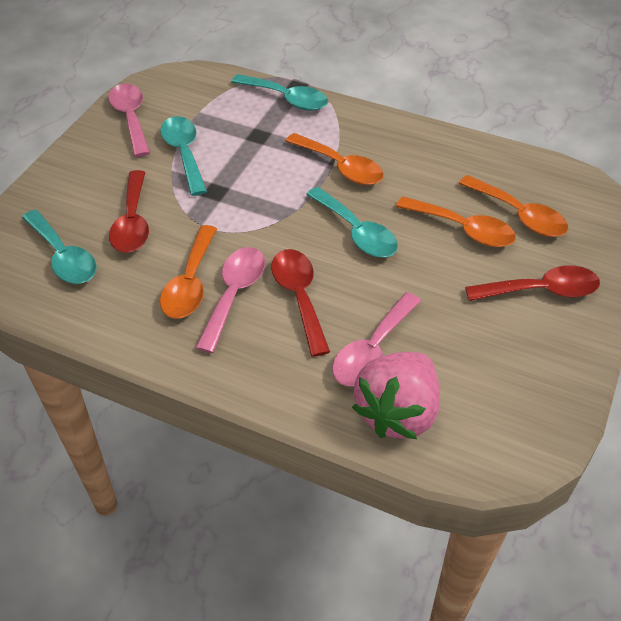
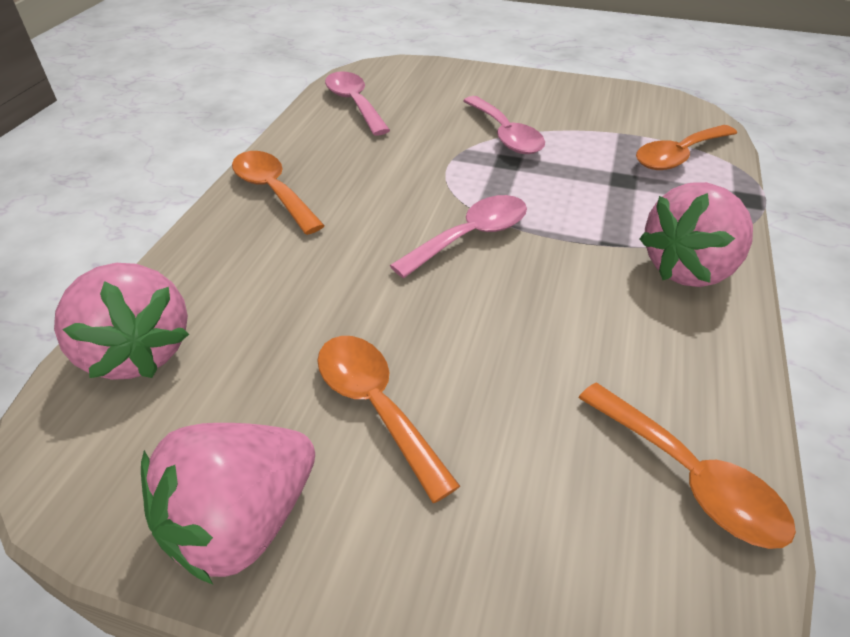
pink strawberry: [352,352,440,439] = 1 -> [54,263,189,380] [141,423,315,585] [639,182,753,287] = 3
red spoon: [109,170,149,253] [271,249,330,357] [465,265,600,301] = 3 -> none = 0
turquoise spoon: [22,210,97,284] [160,116,207,196] [231,74,328,111] [306,187,398,257] = 4 -> none = 0

